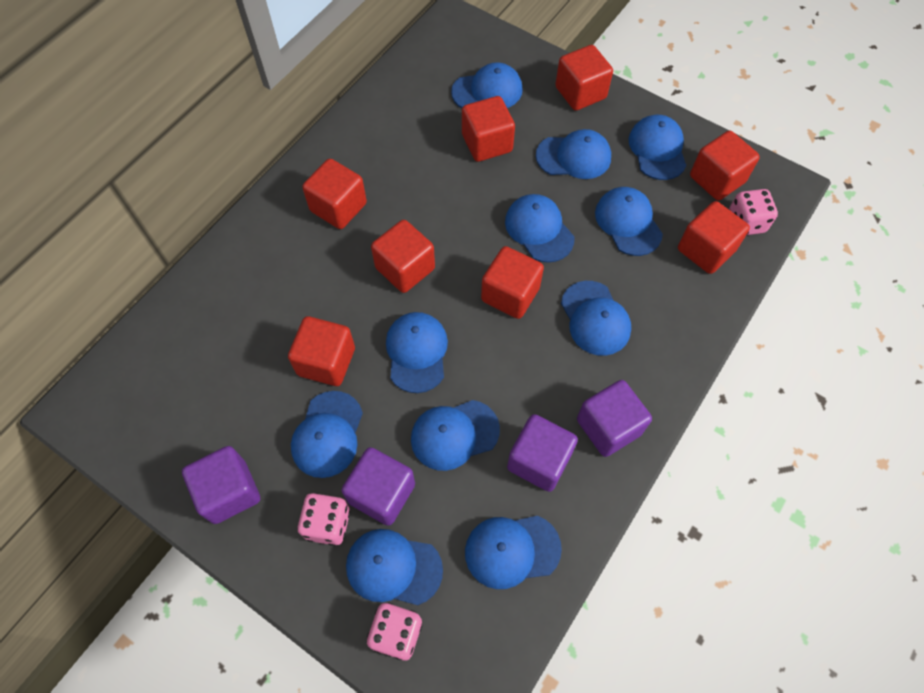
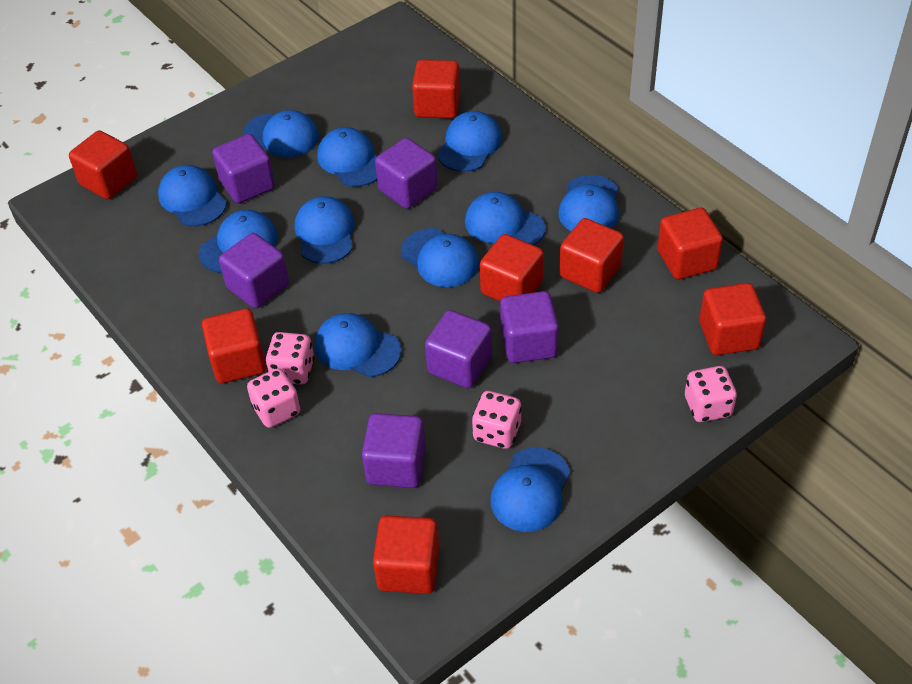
pink dice: [298,493,350,546] [367,603,422,660] [729,189,778,235] = 3 -> [247,368,300,428] [266,332,315,385] [472,391,522,449] [685,366,737,422] = 4
purple cube: [182,446,260,524] [341,447,415,526] [507,414,578,492] [577,380,652,457] = 4 -> [212,134,275,203] [219,233,289,308] [362,413,426,488] [375,138,438,209] [425,310,492,388] [500,291,559,363] = 6

